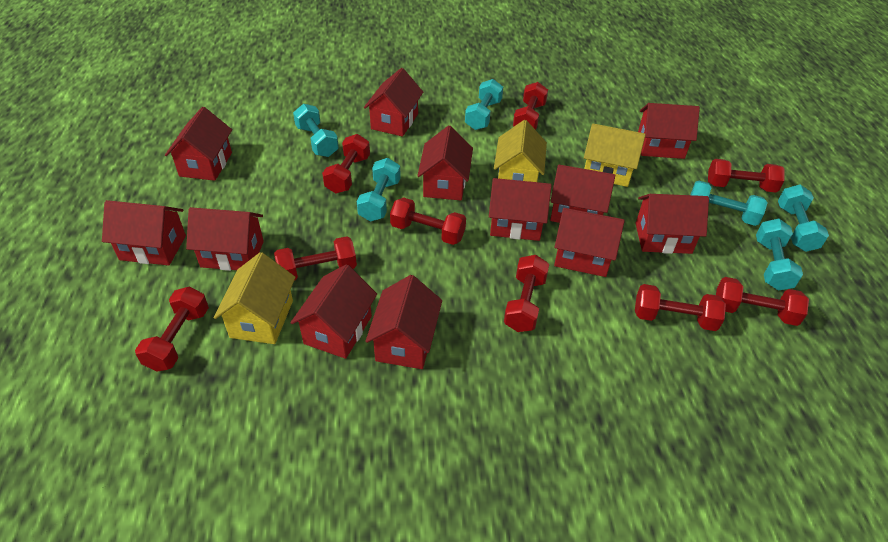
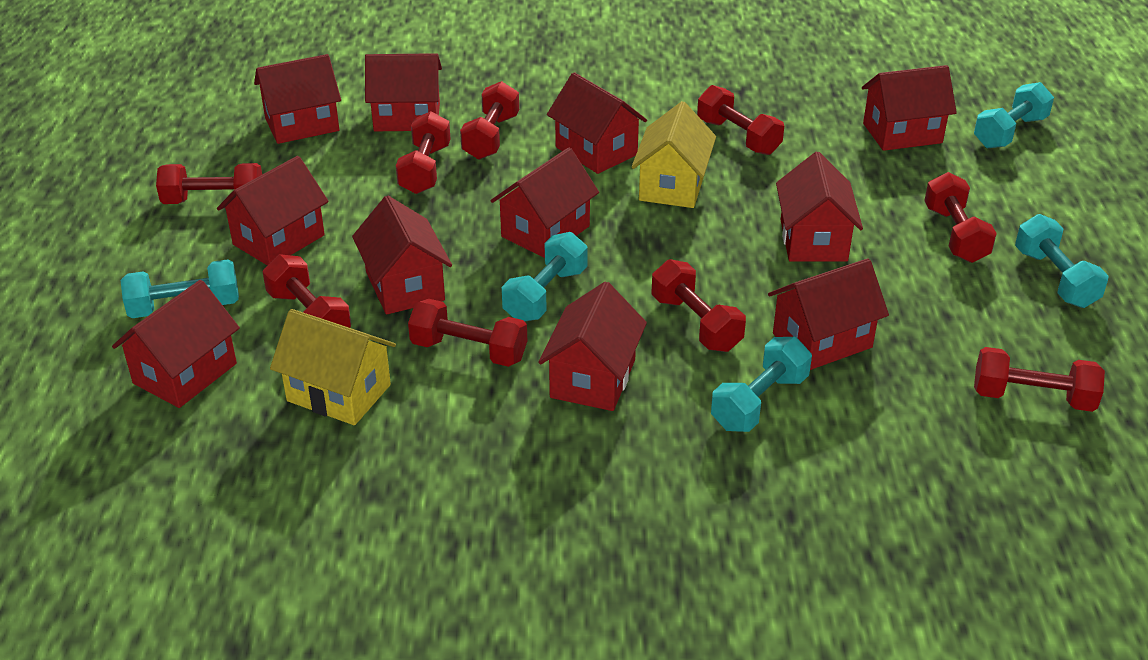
red house: [102,200,186,265] [165,107,232,181] [186,207,264,271] [291,264,377,359] [364,68,423,137] [365,275,442,369] [417,125,473,200] [489,178,551,241] [550,165,615,223] [554,208,625,277] [635,194,709,254] [638,103,700,159] = 12 -> [112,280,240,408] [217,156,329,266] [254,54,341,144] [352,196,452,314] [365,53,442,131] [491,148,599,258] [538,281,647,411] [547,72,647,174] [768,258,889,370] [776,152,863,262] [862,65,957,151] = 11
turquoise dumbbell: [293,104,339,157] [357,158,401,222] [465,79,503,130] [691,181,768,226] [756,219,803,291] [778,185,829,252] = 6 -> [120,259,239,318] [502,232,588,321] [711,337,812,432] [974,82,1054,148] [1015,214,1109,308] = 5
yellow house: [214,252,296,344] [494,120,547,182] [584,123,646,187] = 3 -> [270,309,396,425] [631,101,716,208] = 2

